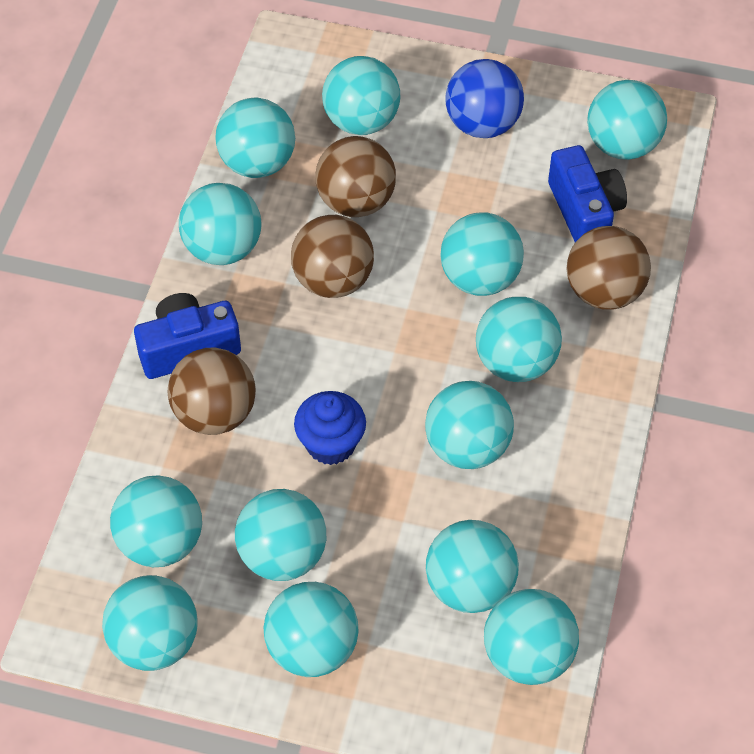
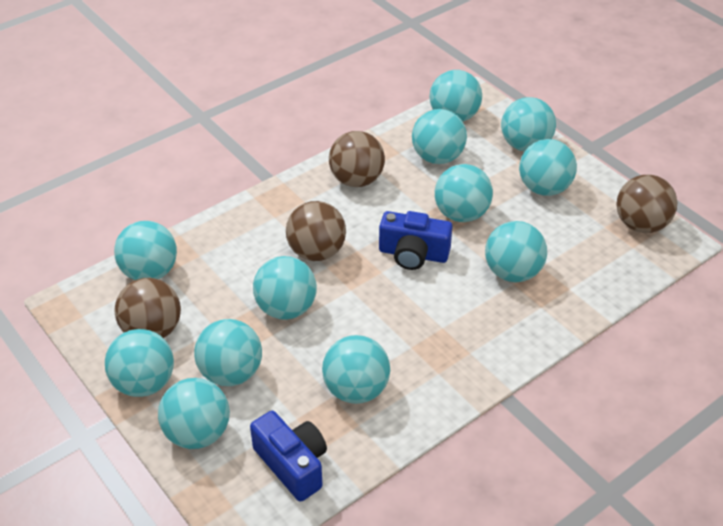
blue ball: [445,59,524,138] = 1 -> none = 0
blue cupcake: [294,391,366,465] = 1 -> none = 0
turquoise ball: [102,575,198,671] [110,475,202,567] [179,183,261,265] [215,98,295,178] [235,489,326,581] [264,582,358,677] [322,56,401,135] [425,381,514,469] [426,520,519,613] [440,212,524,296] [476,297,562,382] [484,589,579,685] [587,80,667,160] = 13 -> [105,329,174,397] [114,221,177,280] [158,378,230,449] [194,319,262,386] [253,256,317,320] [322,335,390,404] [412,109,467,164] [430,70,482,122] [435,164,493,222] [485,221,547,282] [501,97,556,151] [519,139,577,196] = 12

